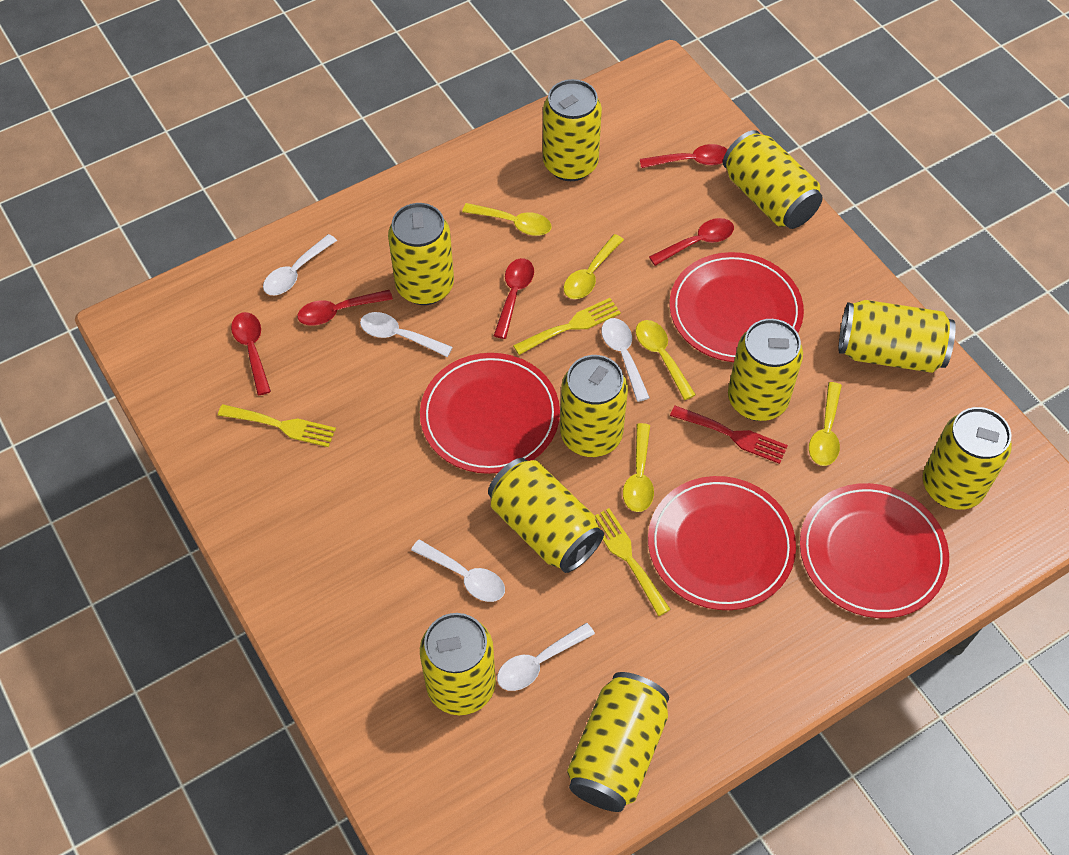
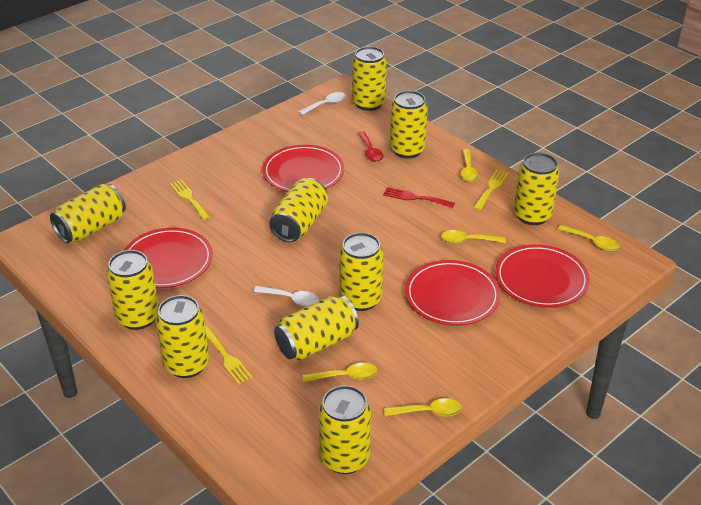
red spoon: [231,312,271,395] [297,290,393,325] [494,258,534,339] [640,144,728,168] [649,218,734,266] = 5 -> [358,131,383,162] = 1
white spoon: [263,234,337,295] [360,312,453,357] [411,539,505,602] [497,623,595,691] [602,318,650,402] = 5 -> [253,286,319,307] [298,92,346,115] = 2

